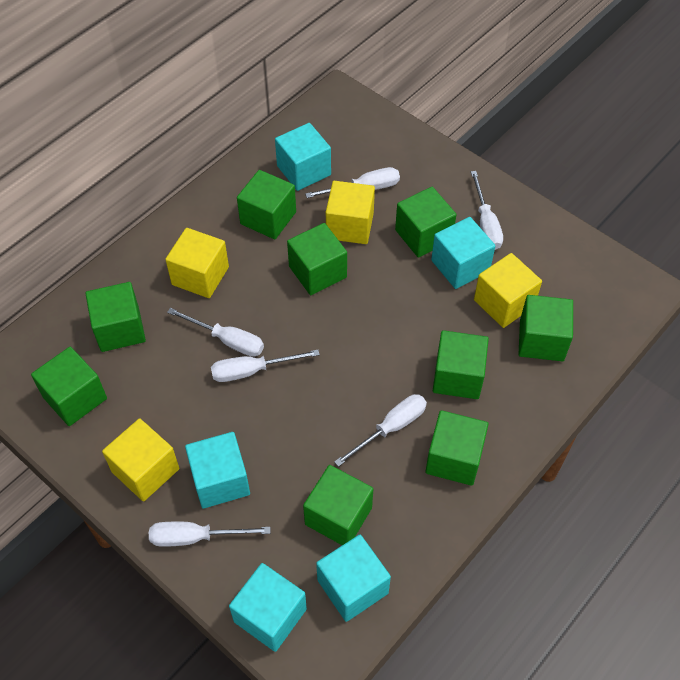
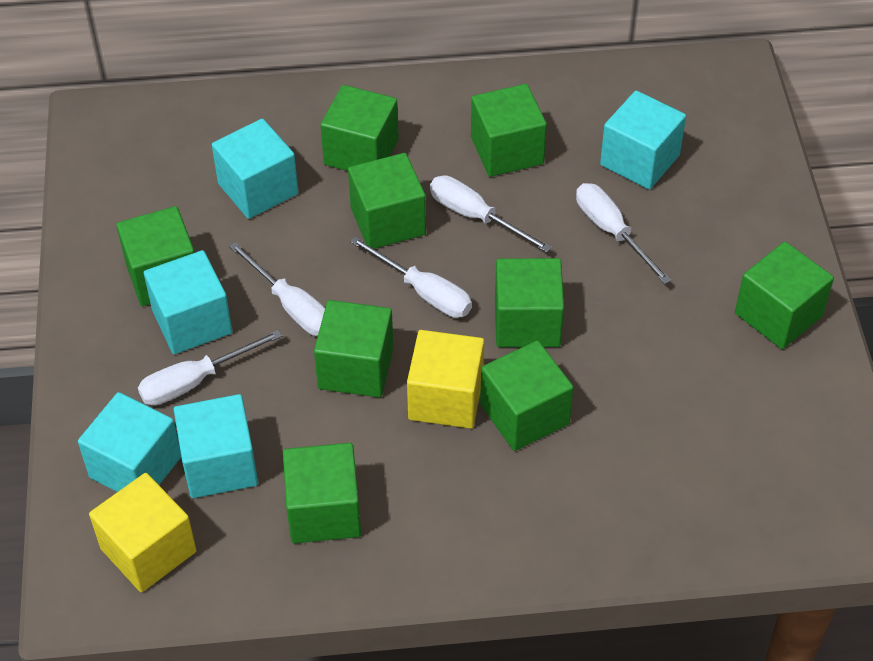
white screwdriver: [149,522,271,547] [167,308,264,357] [211,350,320,382] [305,167,400,198] [334,394,427,467] [471,171,503,250] = 6 -> [138,330,282,406] [229,242,325,336] [350,236,472,318] [430,175,552,253] [576,183,672,284] = 5
yellow cube: [102,418,179,502] [165,228,229,298] [326,181,375,244] [474,253,542,328] = 4 -> [89,473,197,592] [407,330,484,429] = 2

